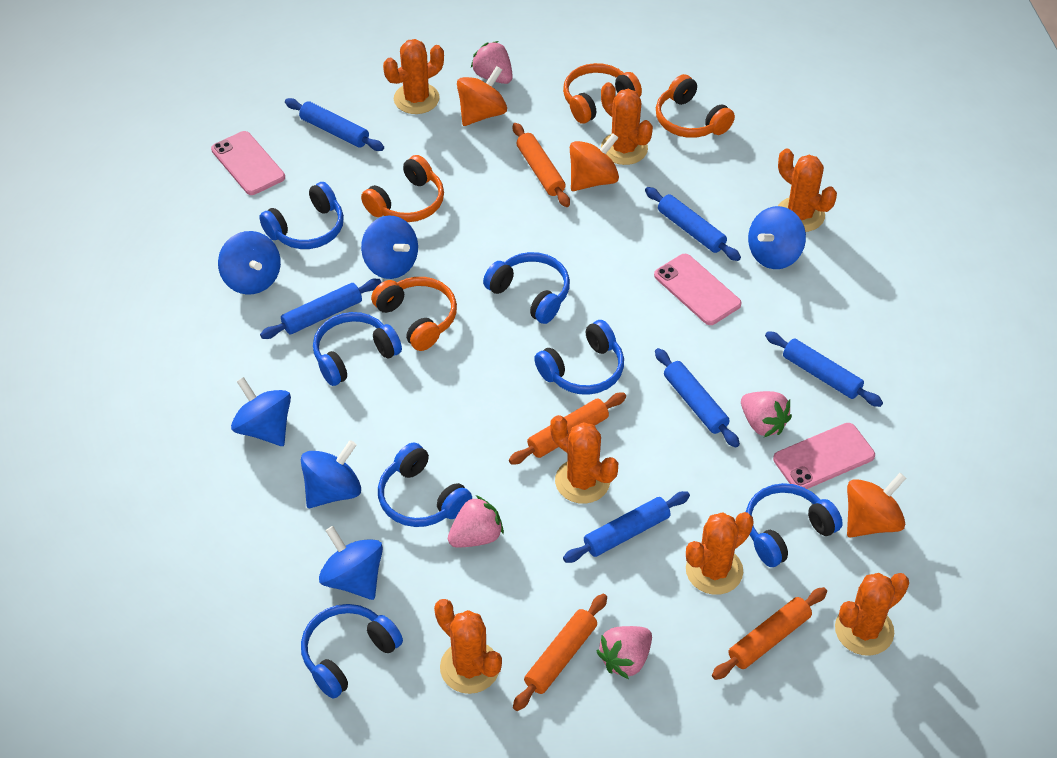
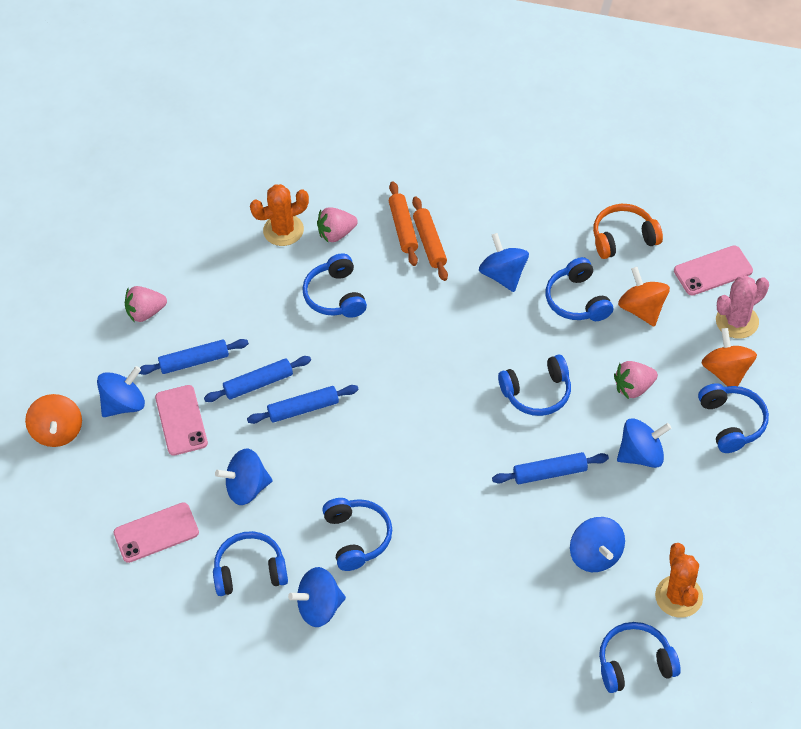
blue rolling pin: [260,279,382,339] [285,98,384,151] [563,491,690,563] [645,187,741,261] [655,348,740,448] [765,331,883,407] = 6 -> [139,339,249,375] [204,356,311,402] [247,385,359,424] [492,452,609,484] = 4
orange cactus: [383,39,444,114] [434,599,502,694] [550,415,618,504] [601,82,653,165] [686,512,754,595] [778,148,837,232] [835,573,909,656] = 7 -> [250,184,309,246] [655,543,703,618] = 2
orange headphones: [361,155,444,222] [371,277,457,351] [563,63,642,123] [656,74,735,138] = 4 -> [593,204,663,259] = 1
orange rolling pin: [509,393,626,465] [513,123,570,207] [513,594,607,711] [712,587,827,680] = 4 -> [389,181,418,266] [412,197,448,281] = 2
pink cactus: none = 0 -> [716,275,769,339] = 1
pink strawberry: [448,495,504,547] [471,41,513,84] [597,626,652,679] [741,391,792,437] = 4 -> [125,286,167,323] [317,207,358,242] [614,361,658,399] = 3

